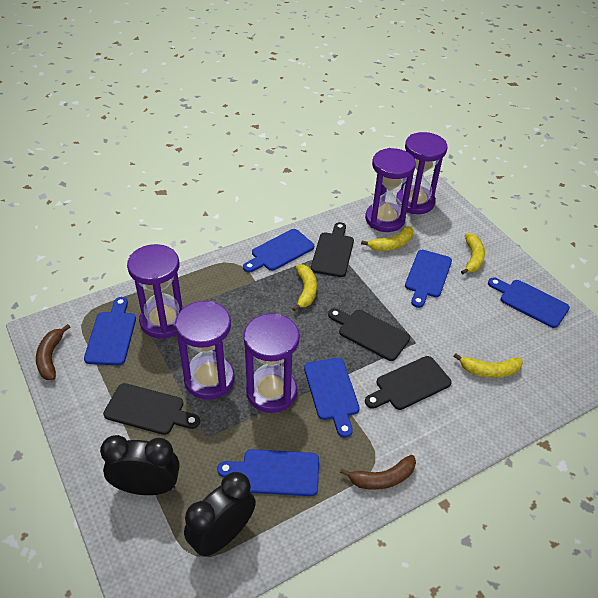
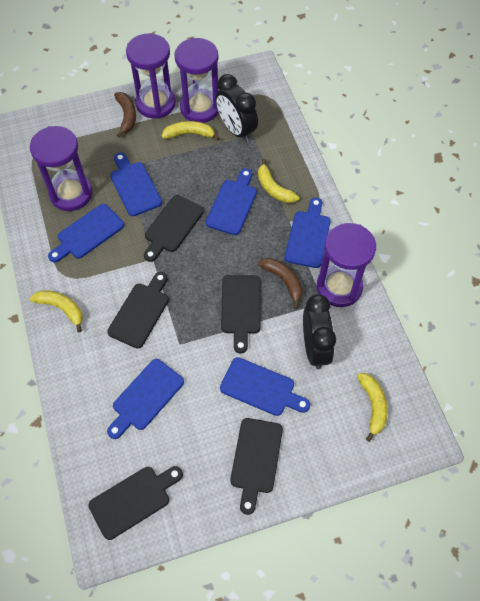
black cutting board: [103,383,200,435] [311,222,354,277] [328,308,410,361] [365,356,452,410] = 4 -> [88,466,183,540] [107,272,169,349] [144,195,204,262] [221,275,261,353] [230,418,283,515] = 5
purple hourglass: [127,244,184,339] [175,301,235,400] [243,314,300,413] [365,148,416,232] [396,132,447,214] = 5 -> [30,126,93,211] [126,33,176,119] [174,38,219,123] [317,223,376,307] = 4

